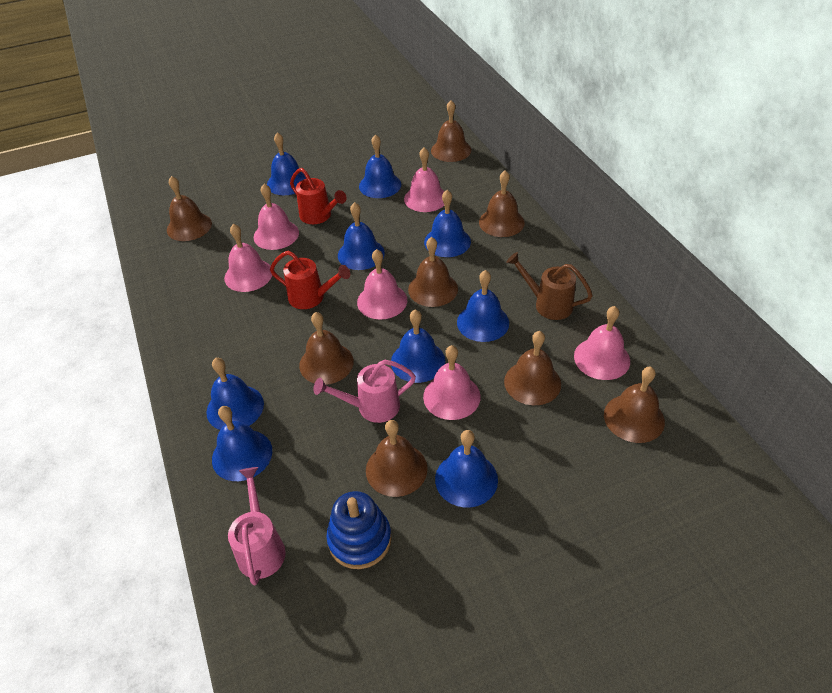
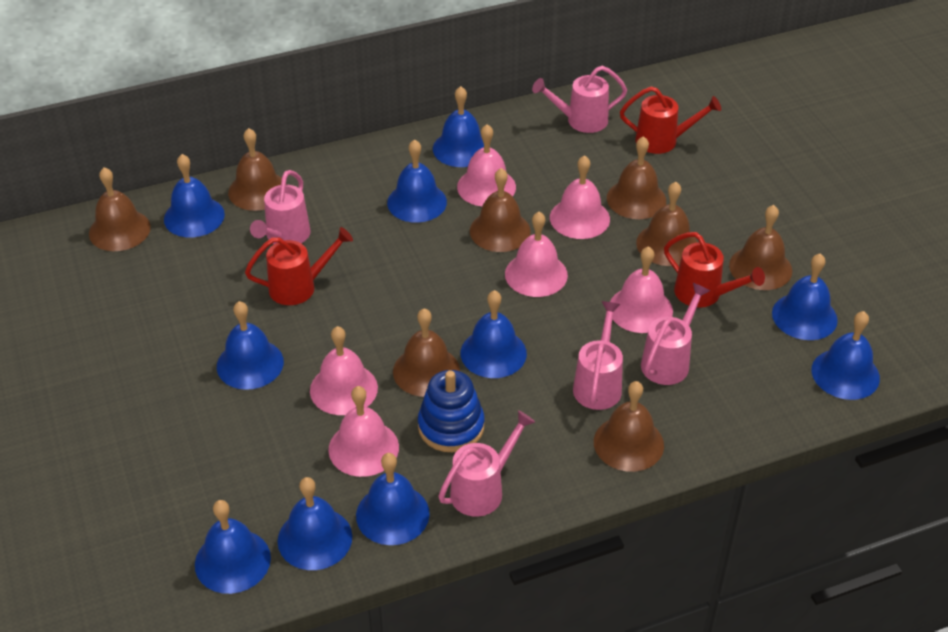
blue bell: [206,358,264,430] [212,406,272,481] [267,132,306,195] [338,202,385,270] [359,134,401,198] [391,310,445,383] [424,190,471,257] [435,430,498,508] [457,270,509,342] = 9 -> [164,154,225,237] [195,500,271,594] [217,301,284,390] [278,477,352,570] [356,453,430,545] [387,139,447,223] [433,86,484,167] [461,290,527,378] [772,253,838,340] [812,311,880,400] = 10
brown watering can: [506,252,593,320] = 1 -> none = 0
pink watering can: [228,467,286,585] [313,360,416,423] = 2 -> [250,170,311,244] [439,410,535,517] [532,66,627,133] [573,301,623,410] [641,283,710,385] = 5
red watering can: [270,251,350,309] [290,168,347,224] = 2 -> [245,227,353,305] [620,86,721,154] [664,232,765,308] = 3

